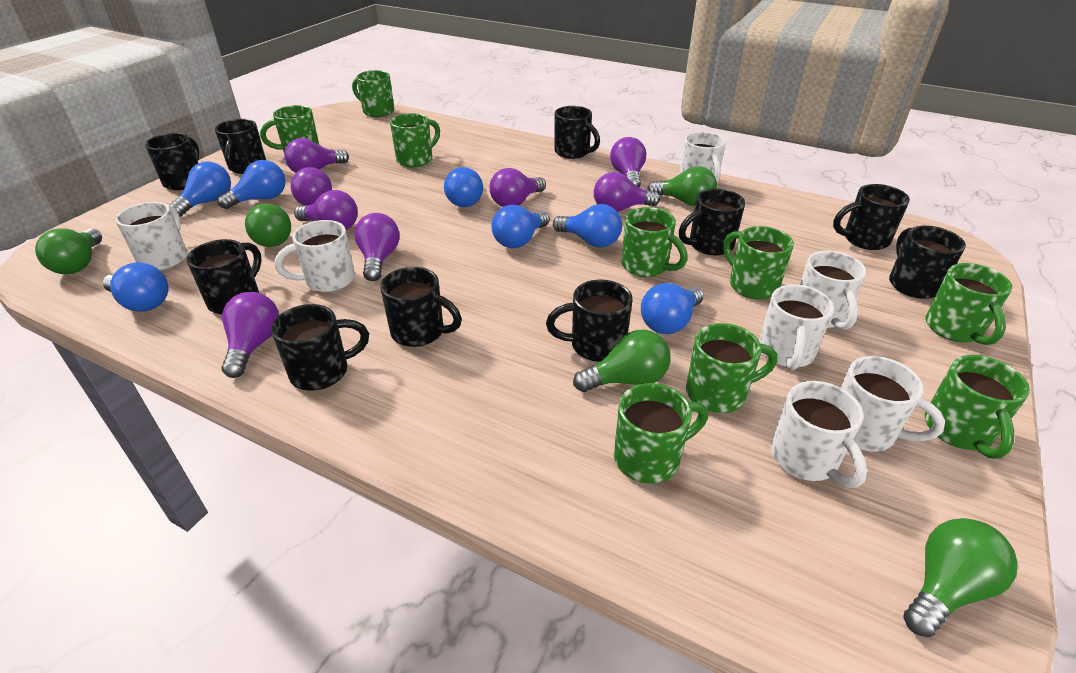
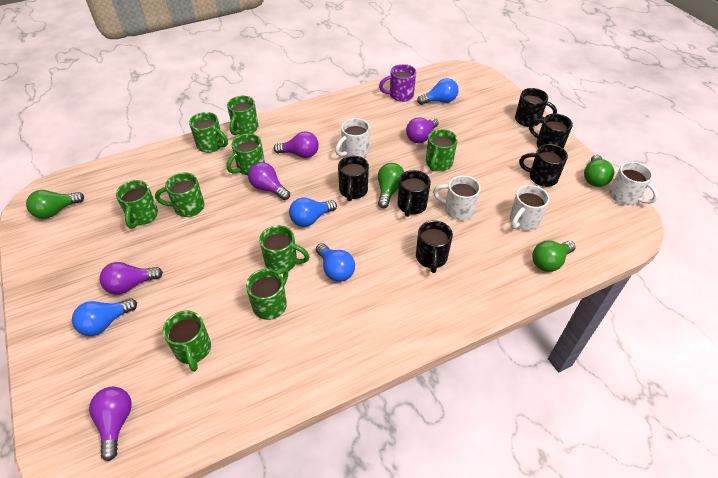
black mug: [145,133,199,190] [186,239,262,314] [215,119,266,174] [271,304,369,391] [380,267,462,347] [546,280,633,362] [555,106,600,159] [679,189,745,256] [833,184,910,250] [889,226,966,299] = 10 -> [338,156,369,201] [398,170,431,217] [416,221,453,273] [515,88,557,127] [519,144,568,187] [529,113,573,149] = 6
blue light bulb: [103,262,168,312] [169,162,231,217] [218,160,286,209] [444,167,483,207] [491,205,550,248] [553,204,622,247] [641,283,704,334] = 7 -> [72,298,137,336] [289,197,337,227] [316,243,355,282] [417,78,459,105] = 4
green light bulb: [35,228,102,274] [245,204,291,247] [573,329,671,392] [647,166,717,206] [903,518,1018,637] = 5 -> [26,190,84,219] [378,163,404,208] [532,240,576,272] [584,155,614,187] = 4
purple light bulb: [221,292,279,378] [284,138,349,173] [291,167,332,206] [294,190,358,230] [354,213,400,281] [489,168,546,207] [594,172,660,212] [610,137,646,187] = 8 -> [89,387,132,461] [100,262,163,295] [248,162,290,200] [274,131,319,158] [406,117,439,143] = 5
purple mug: none = 0 -> [379,64,416,102] = 1
white mug: [115,202,187,271] [275,220,355,292] [680,132,726,183] [759,284,834,370] [771,381,867,488] [800,251,866,330] [841,356,945,452] = 7 -> [335,118,370,158] [433,175,481,220] [510,185,550,230] [609,162,659,205] = 4

